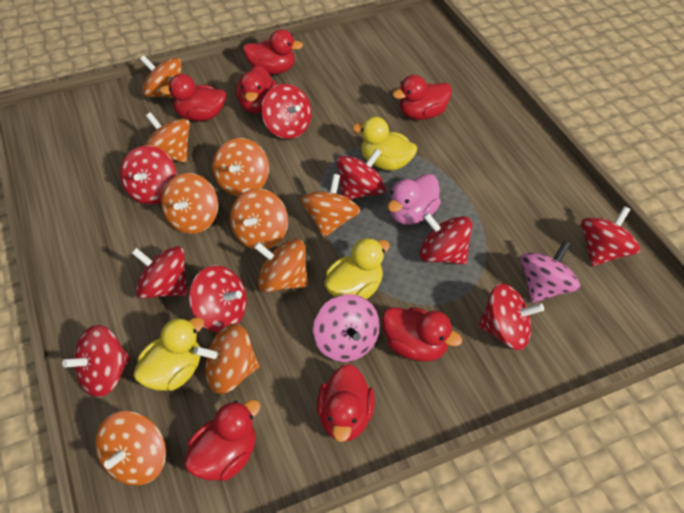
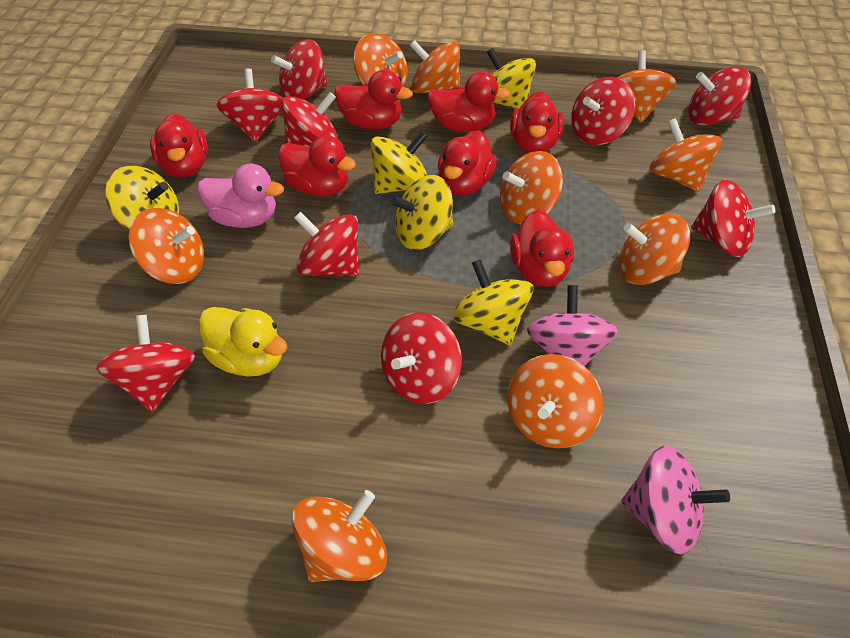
yellow duck: [133,317,204,391] [324,238,390,299] [352,116,417,170] = 3 -> [199,307,287,377] = 1
yellow spinning top: none = 0 -> [105,166,179,231] [370,131,428,194] [390,175,453,250] [452,259,533,345] [487,48,536,110] = 5

